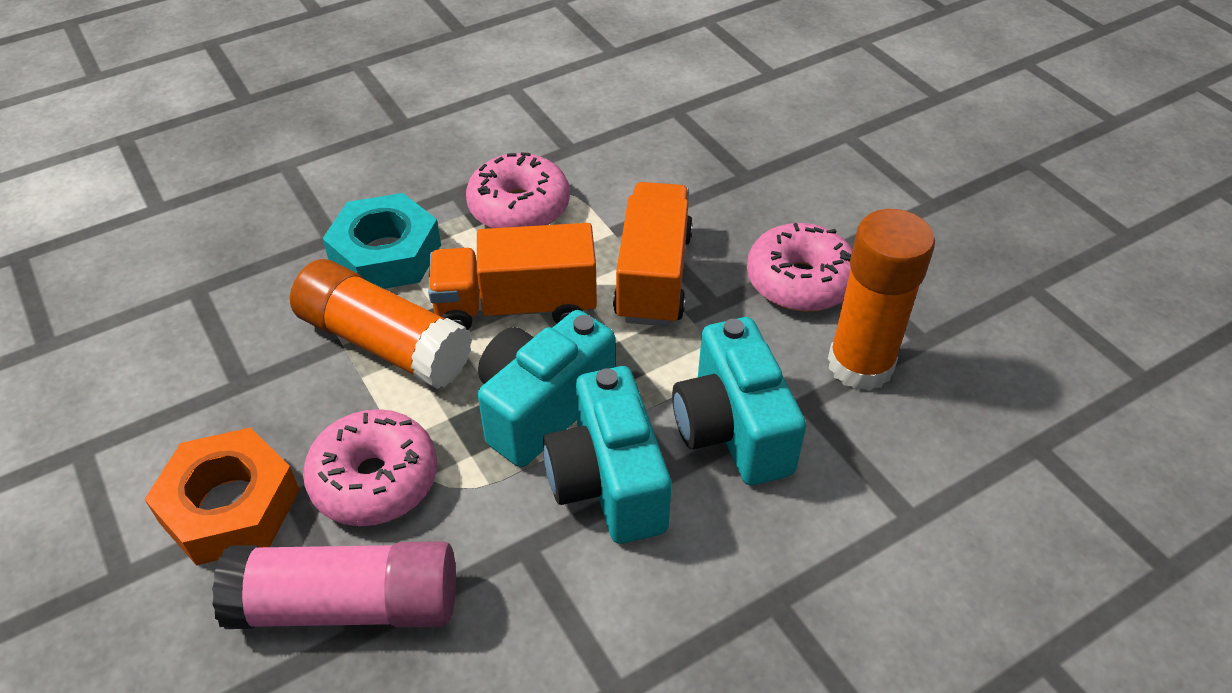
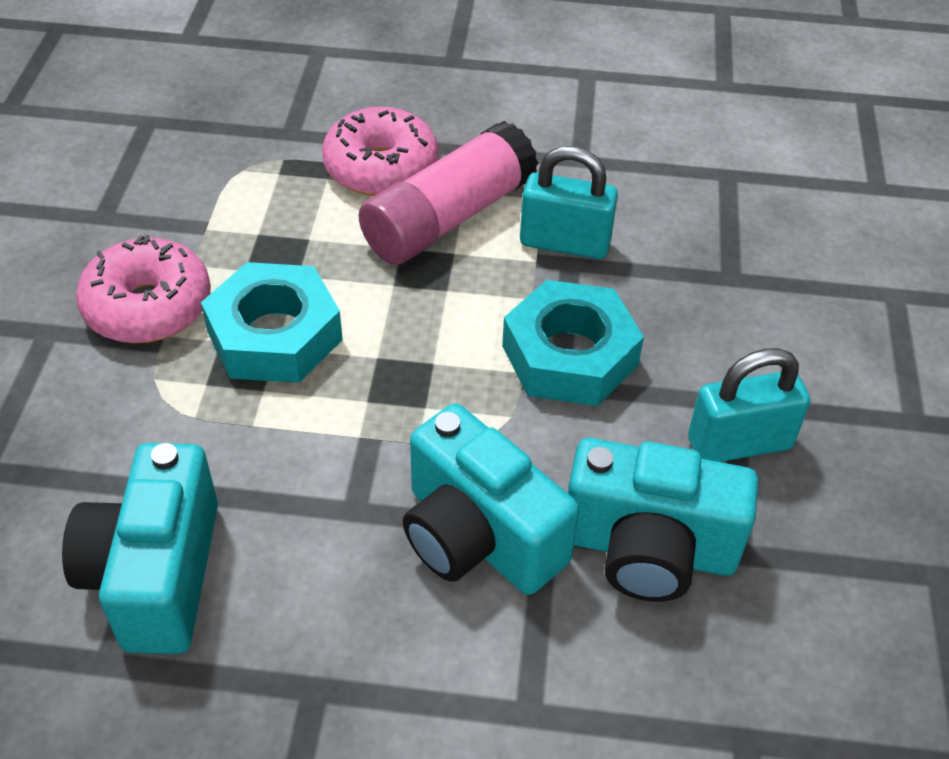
orange glue stick: [290,259,472,389] [828,209,935,391] = 2 -> none = 0
orange nut: [144,427,300,565] = 1 -> none = 0
orange truck: [428,223,597,330] [613,182,693,326] = 2 -> none = 0
pink donut: [303,409,437,526] [466,152,570,228] [747,223,853,312] = 3 -> [76,235,211,343] [322,107,438,196] = 2
turquoise nut: [322,193,441,289] = 1 -> [201,262,343,383] [502,280,644,406] = 2
turquoise padlock: none = 0 -> [520,146,618,259] [688,348,810,462] = 2

